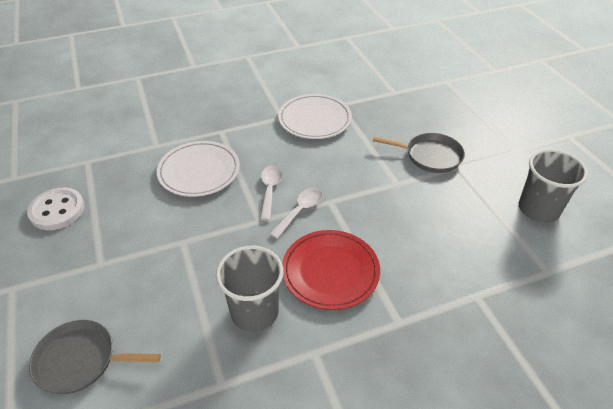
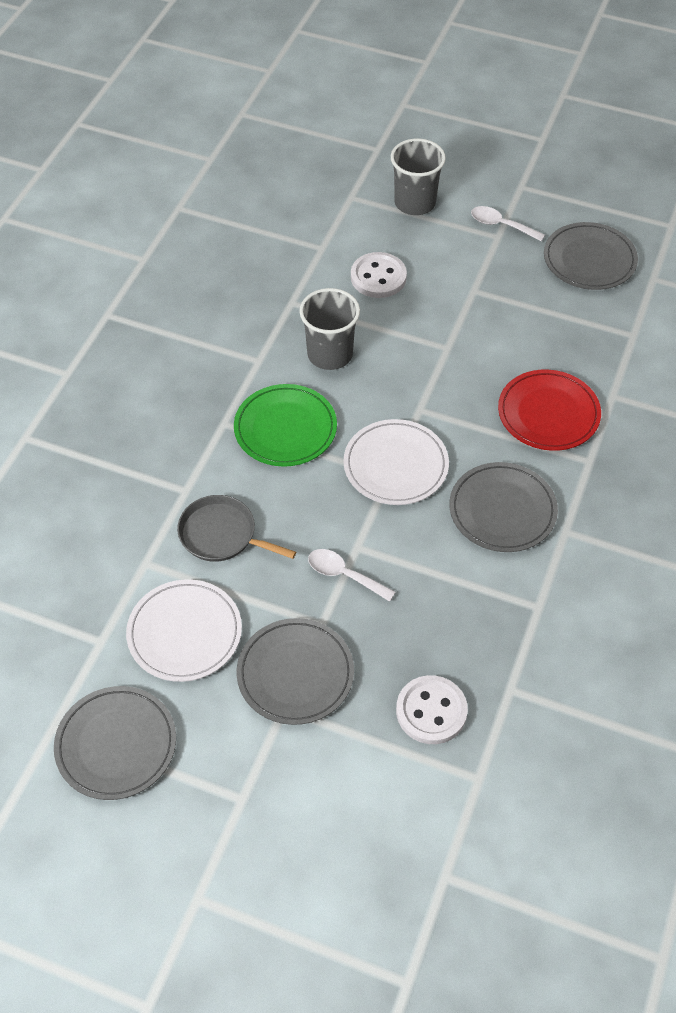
green plate: none = 0 -> [234,384,337,467] = 1
grey pan: [29,320,161,394] [373,133,465,173] = 2 -> [177,495,296,562] = 1
grey plate: none = 0 -> [54,686,176,800] [237,618,354,725] [449,462,558,552] [544,222,638,290] = 4
white button: [27,188,85,230] = 1 -> [351,252,407,298] [396,675,468,744] = 2

